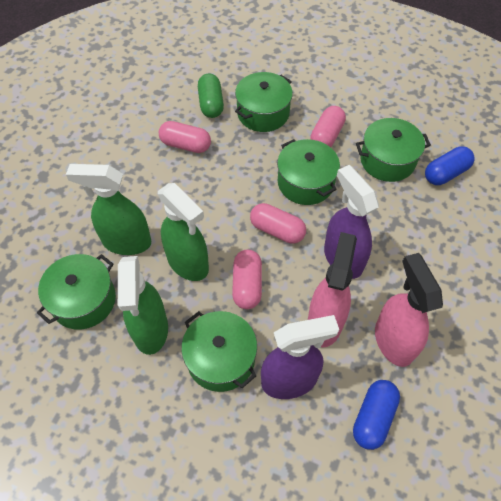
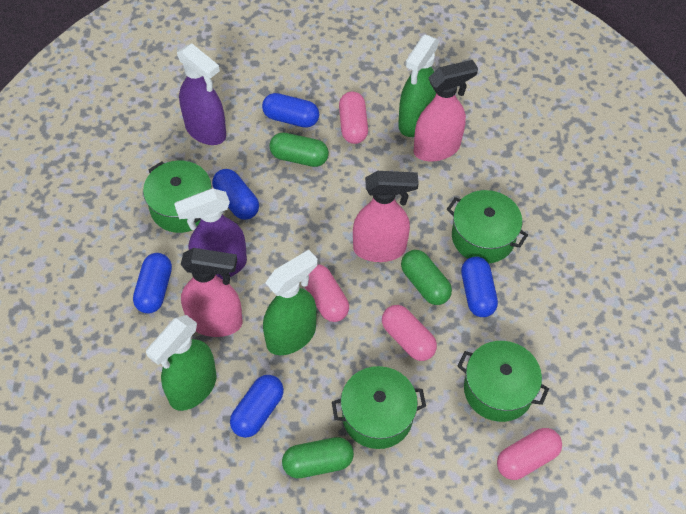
blue capsule: [353,380,400,450] [425,146,474,185] = 2 -> [133,253,172,313] [212,169,259,220] [230,375,284,438] [262,93,319,128] [461,256,498,317] = 5
green capsule: [198,74,224,118] = 1 -> [269,132,329,167] [282,437,354,478] [401,250,452,305] = 3
green pot: [37,254,116,329] [181,311,257,392] [235,72,293,132] [277,139,340,205] [356,118,431,182] = 5 -> [143,161,212,233] [332,366,426,449] [447,190,528,263] [458,341,549,422] = 4
pink spray bottle: [308,232,357,347] [375,253,443,367] = 2 -> [181,248,243,337] [353,171,419,262] [414,60,478,161] = 3

